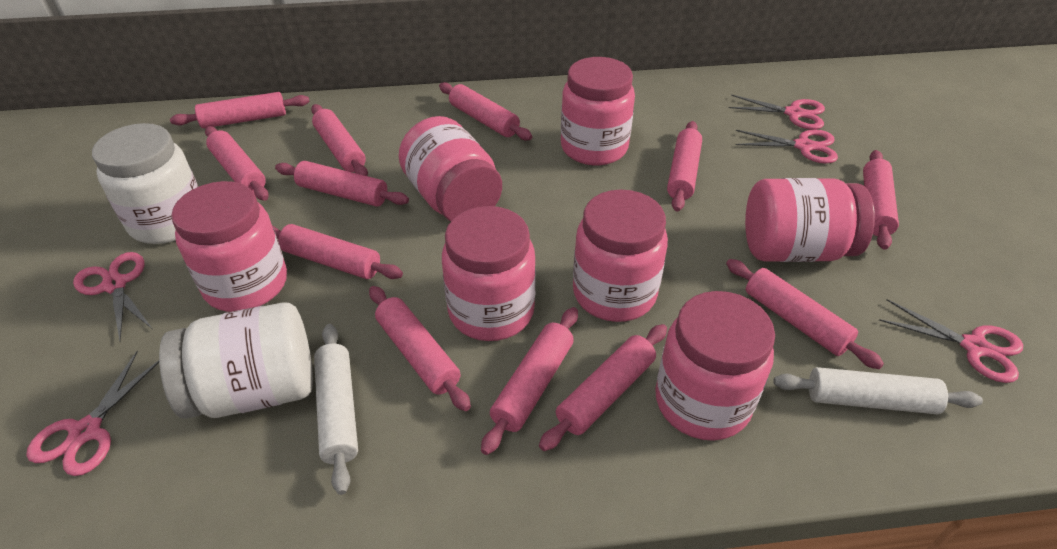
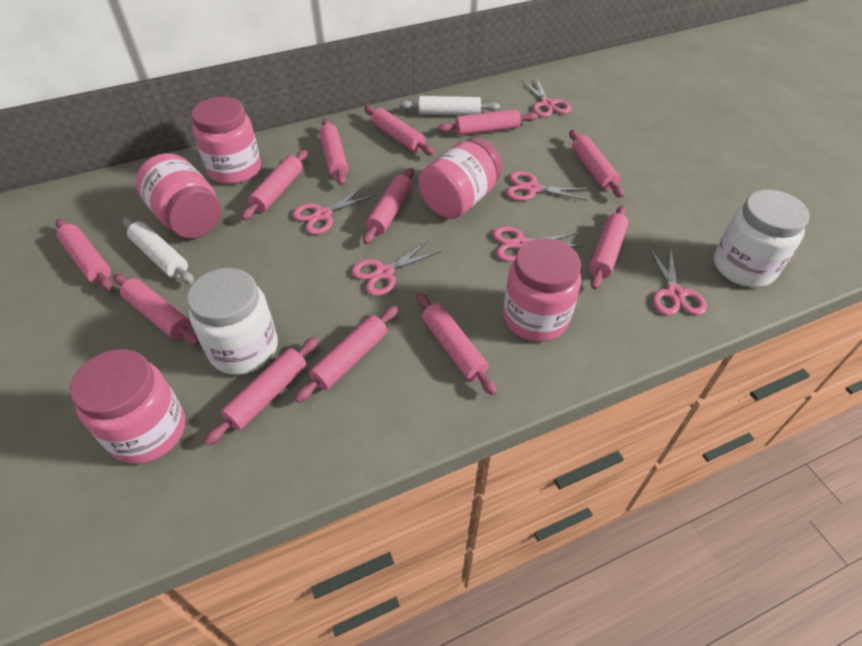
pink jar: [171,181,287,312] [399,116,502,221] [442,206,536,341] [561,57,635,165] [573,190,668,322] [655,291,775,441] [745,178,875,262] = 7 -> [70,349,185,464] [136,153,221,238] [191,97,261,184] [419,137,503,219] [503,238,581,342] = 5
pink scissors: [26,351,159,476] [73,252,152,341] [729,95,825,130] [736,130,838,163] [879,299,1023,383] = 5 -> [292,186,375,234] [352,240,441,296] [493,226,583,261] [507,171,589,201] [522,77,571,117] [649,247,707,315] = 6

